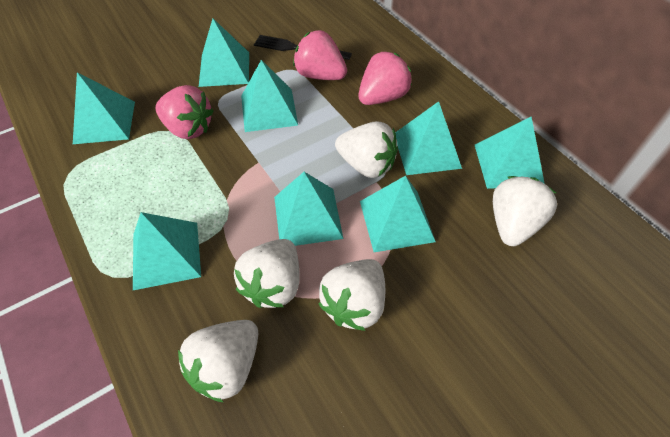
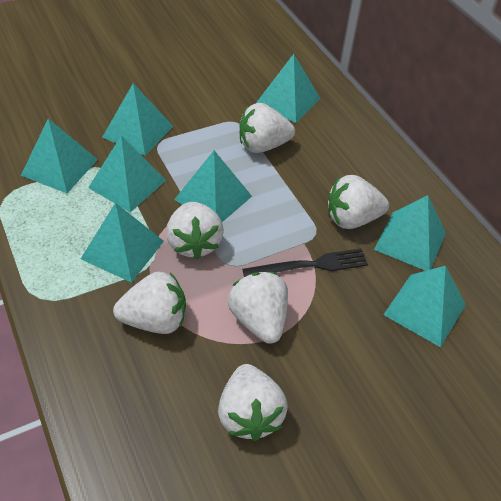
pink strawberry: [155,85,214,139] [293,30,347,80] [359,52,412,105] = 3 -> none = 0
white strawberry: [178,320,258,402] [234,239,300,308] [319,259,385,331] [335,121,398,178] [493,176,557,246] = 5 -> [113,271,186,334] [166,202,224,260] [218,364,288,441] [228,272,288,344] [239,103,295,153] [328,175,389,229] = 6

